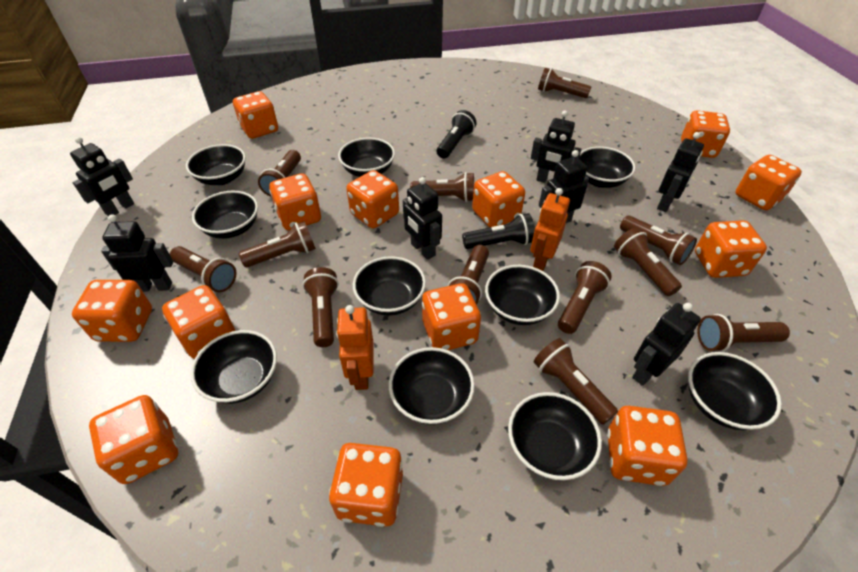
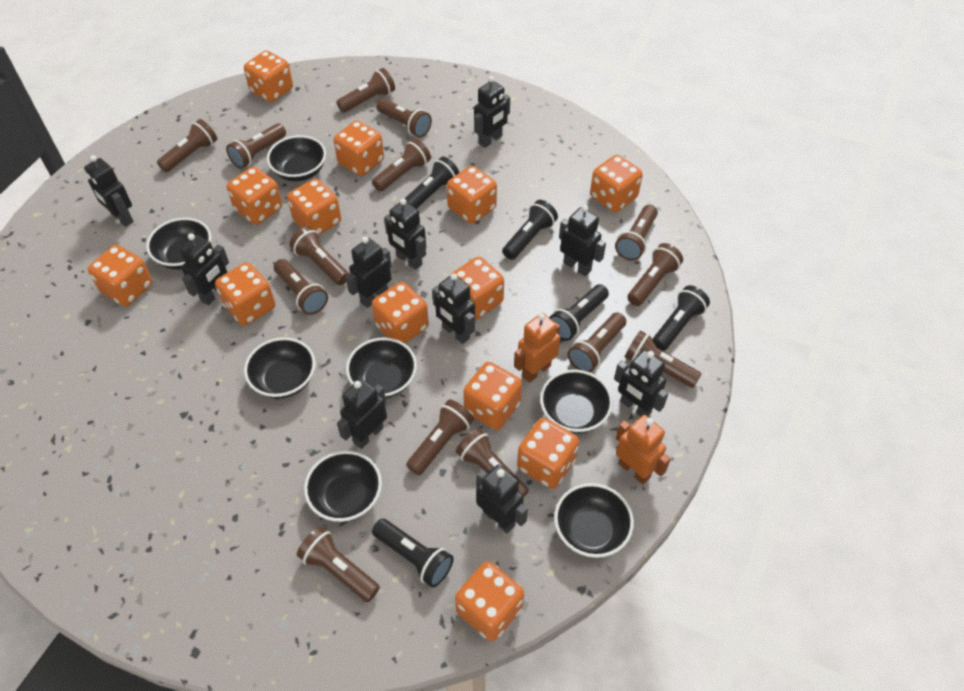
black bowl: [186,144,246,185] [191,330,277,404] [192,191,258,239] [338,137,395,177] [353,256,426,316] [389,347,475,425] [485,265,560,325] [508,392,602,480] [579,146,636,188] [688,352,782,430] = 10 -> [146,218,211,270] [244,337,316,399] [267,135,326,182] [304,451,382,522] [346,338,417,398] [540,370,613,433] [554,483,634,558] = 7
black flashlight: [437,110,477,159] [462,213,535,249] = 2 -> [372,519,454,588] [404,157,459,209] [502,200,558,260] [549,284,609,341] [652,285,710,351] = 5
black robot: [70,137,134,216] [101,214,173,292] [403,177,442,260] [531,110,581,183] [539,150,589,223] [632,303,701,386] [657,132,704,212] = 7 -> [84,155,134,227] [180,233,229,305] [337,378,387,449] [346,237,392,308] [384,198,426,270] [432,273,475,344] [474,76,510,148] [476,464,528,533] [559,205,606,276] [614,349,668,416] = 10
brown flashlight: [170,246,237,292] [239,221,316,267] [258,150,301,197] [303,267,339,347] [410,172,474,202] [448,245,489,305] [534,338,618,425] [538,68,591,98] [558,261,612,334] [614,227,682,296] [620,216,697,265] [697,314,790,352] = 12 -> [157,119,217,172] [226,123,286,169] [274,259,328,315] [290,226,349,285] [297,527,380,602] [336,68,395,113] [372,139,431,192] [376,98,432,138] [406,399,474,475] [456,428,529,497] [568,312,626,372] [615,205,658,261] [625,330,702,388] [627,243,683,306] = 14

